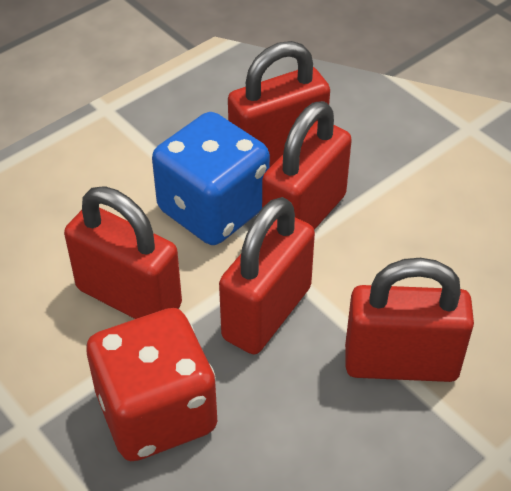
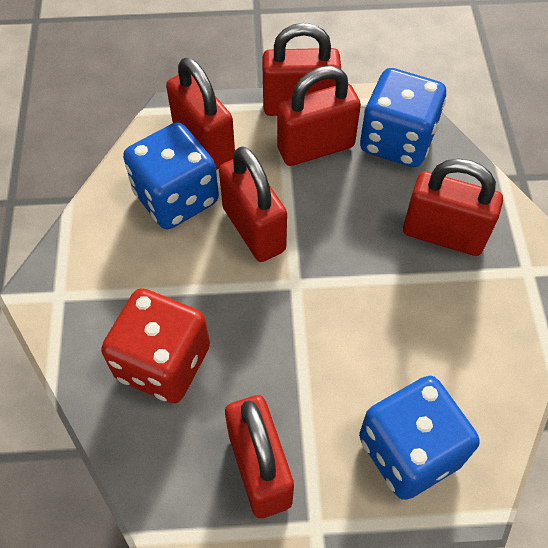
blue dice: [152,112,270,245] = 1 -> [123,122,219,229] [359,376,480,500] [360,68,446,167] = 3
red padlock: [64,186,182,319] [219,197,315,354] [228,41,330,167] [262,101,352,230] [345,258,474,382] = 5 -> [166,57,235,170] [219,146,287,262] [225,395,294,518] [262,23,341,116] [277,66,361,166] [403,158,503,256] = 6

